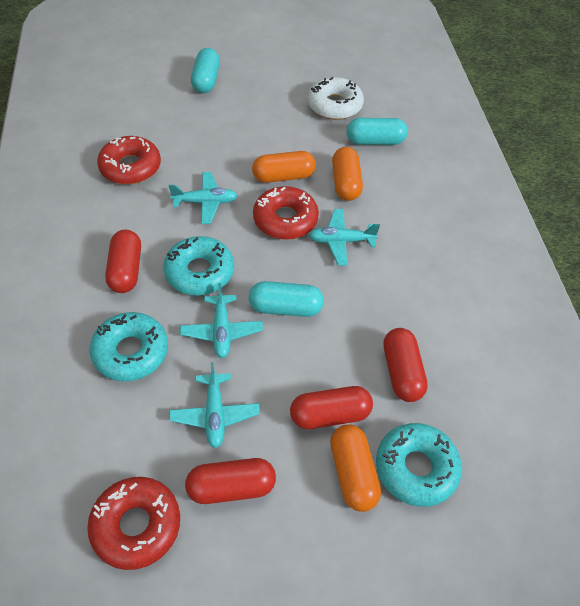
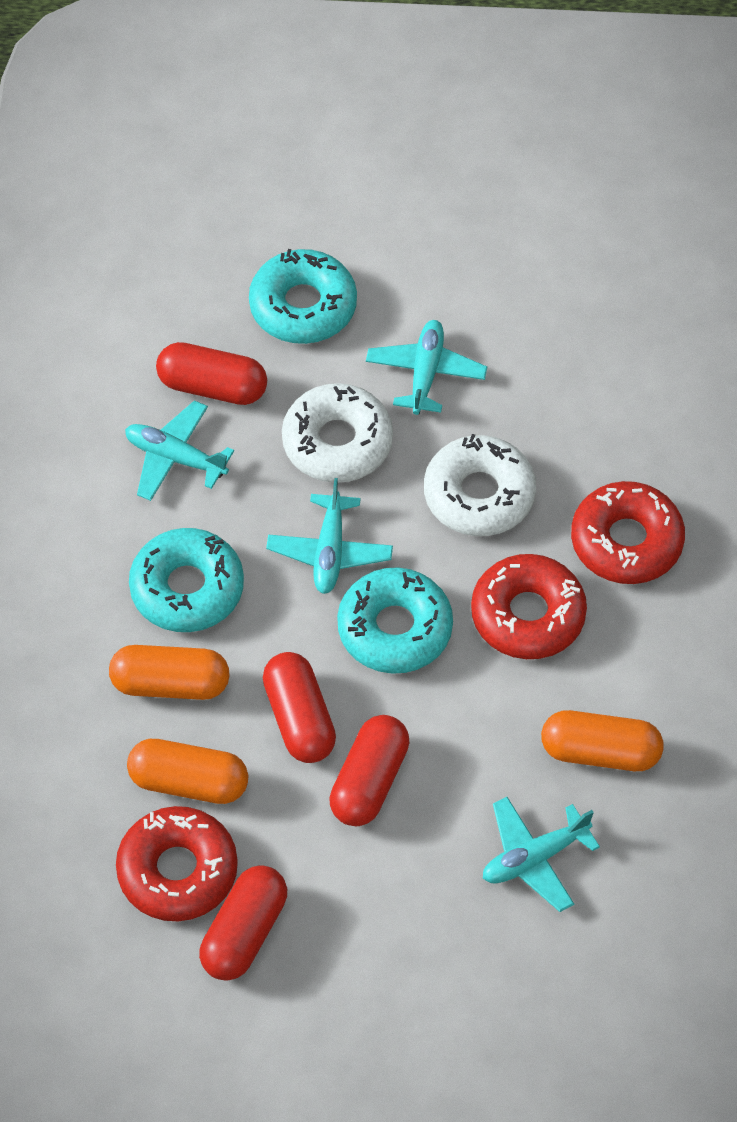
turquoise capsule: [191,48,220,93] [249,281,324,317] [347,118,408,145] = 3 -> none = 0
white donut: [307,77,364,120] = 1 -> [282,383,393,483] [424,434,536,536] = 2

